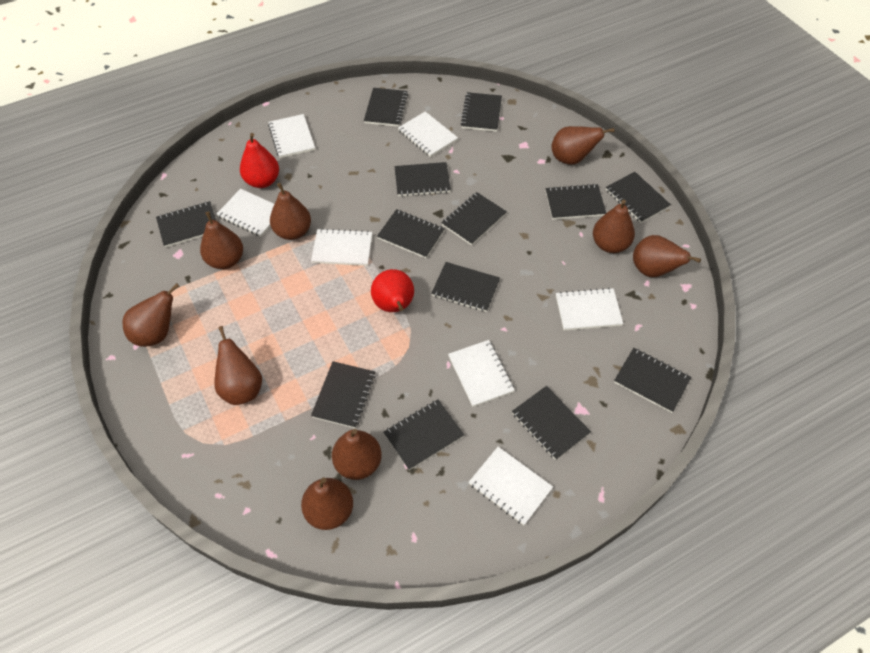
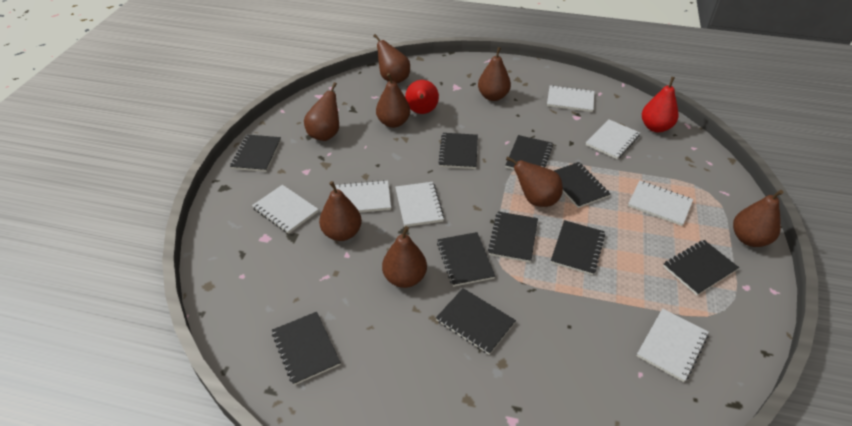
black notebook: [156,201,216,247] [311,361,376,428] [364,88,408,127] [377,209,445,258] [384,400,464,470] [395,162,451,197] [431,262,500,312] [442,192,507,245] [461,92,502,132] [512,386,591,460] [546,184,606,220] [606,172,671,223] [614,348,691,413] = 13 -> [230,135,281,172] [272,312,341,385] [436,288,516,355] [437,232,495,287] [438,133,478,169] [488,211,538,263] [506,135,553,170] [551,220,605,275] [554,162,610,208] [663,240,739,295] = 10
brown pear: [122,283,180,347] [200,211,243,269] [214,326,262,405] [270,183,311,240] [301,478,353,530] [332,429,382,480] [551,126,614,165] [593,200,635,253] [633,235,701,277] = 9 -> [304,82,339,141] [319,181,362,241] [373,34,410,83] [376,73,410,128] [382,226,427,288] [478,47,511,101] [506,156,563,207] [733,190,783,247] = 8

